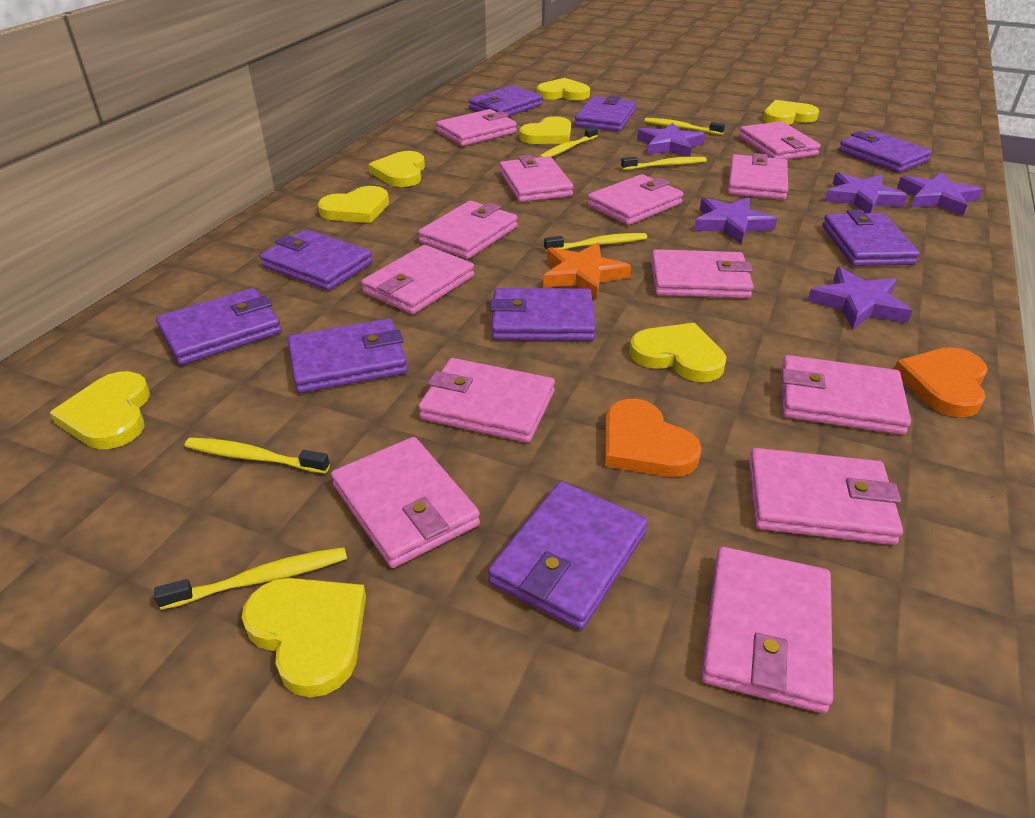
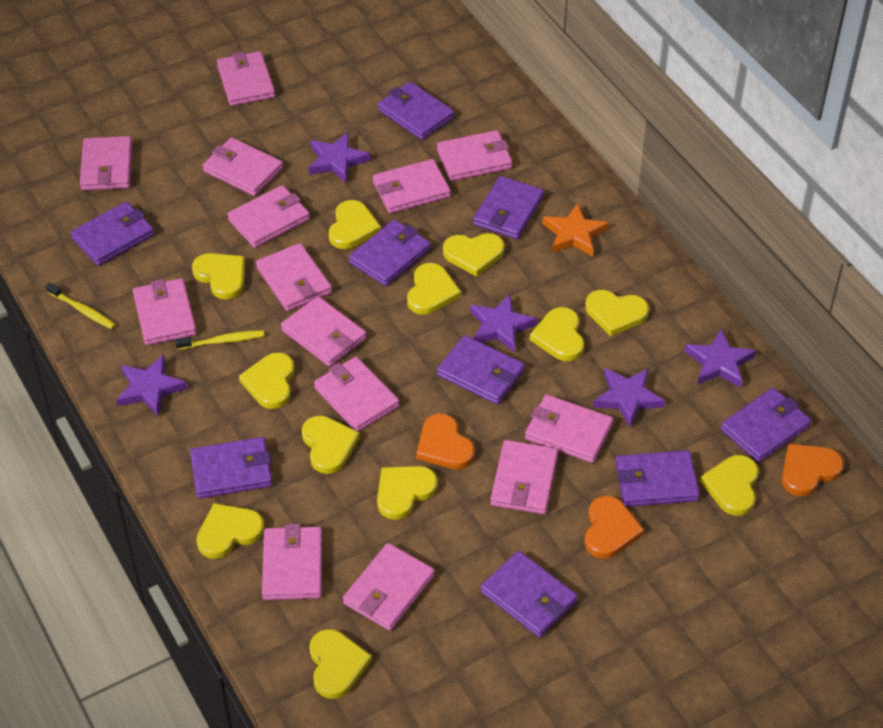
orange heart: [605,399,702,477] [894,347,988,417] = 2 -> [416,413,475,469] [585,496,644,558] [781,444,844,496] = 3
pink wallet: [331,437,480,568] [361,245,474,314] [418,201,518,259] [418,358,555,443] [436,109,517,146] [500,155,573,202] [587,174,683,225] [651,249,753,298] [701,547,833,713] [728,153,788,200] [739,121,821,160] [748,448,903,545] [781,355,911,435] = 13 -> [80,136,132,190] [133,278,197,345] [203,137,283,196] [217,51,275,106] [227,185,310,248] [256,243,332,311] [262,524,322,600] [281,296,367,367] [314,357,399,432] [343,543,435,631] [373,159,451,213] [437,130,512,181] [490,440,558,514] [525,394,613,463] = 14
yellow heart: [50,371,150,449] [242,578,366,698] [318,186,389,223] [368,151,425,187] [519,116,571,144] [537,78,590,100] [629,323,726,382] [763,100,819,125] = 8 -> [192,253,245,300] [196,503,265,559] [239,352,295,409] [302,416,360,474] [309,629,372,699] [329,200,381,249] [377,466,438,520] [407,263,461,315] [443,233,504,277] [529,307,584,361] [585,290,649,336] [700,455,759,516] = 12
yellow toothbrush: [154,547,347,610] [185,437,330,473] [539,126,598,157] [544,233,647,252] [621,157,707,170] [644,118,725,135] = 6 -> [46,283,116,329] [175,330,264,350] = 2

